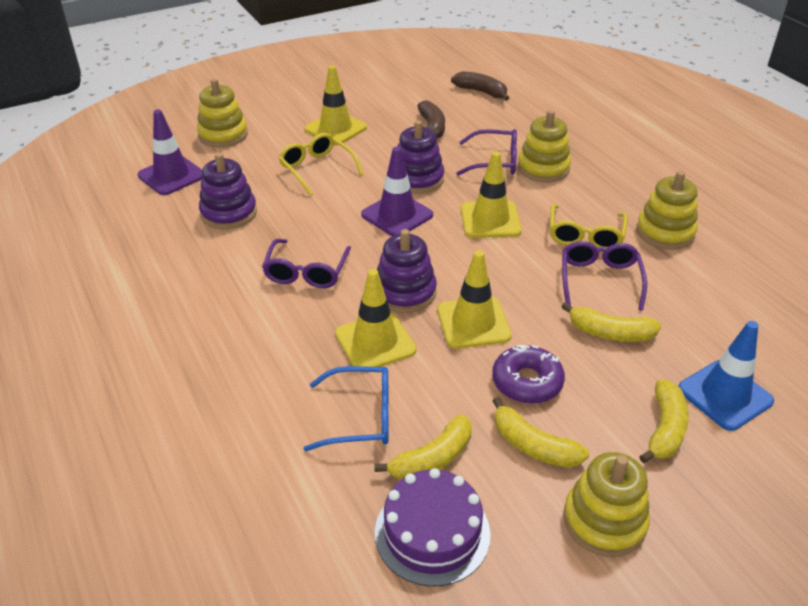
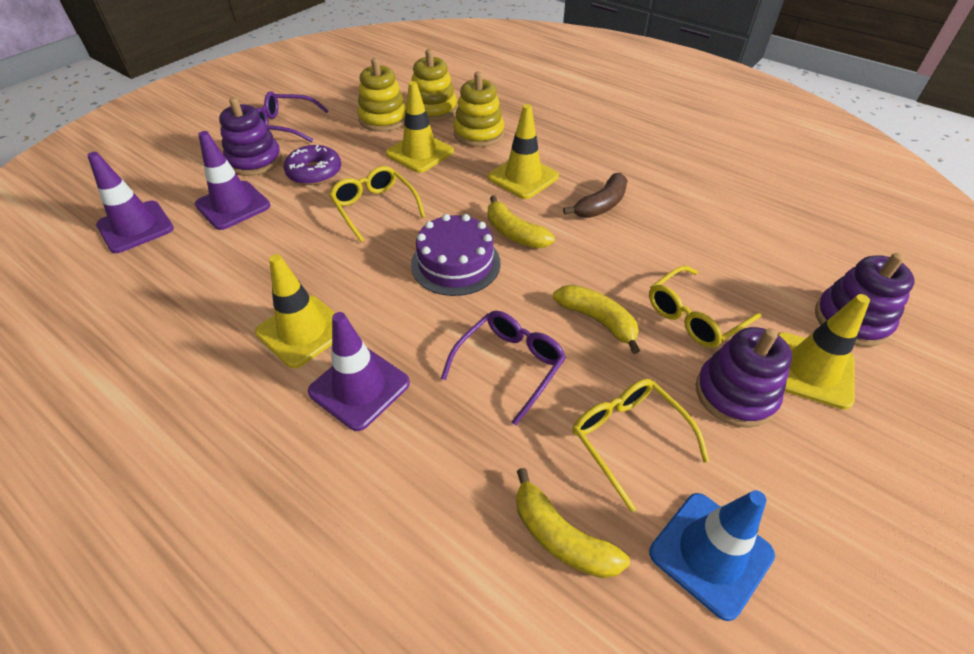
blue glasses: [303,366,388,451] = 1 -> none = 0
brown banana: [417,100,445,139] [451,71,509,101] = 2 -> [563,173,628,218] = 1
purple glasses: [262,239,351,288] [456,129,517,175] [562,241,647,311] = 3 -> [257,91,329,142] [441,311,566,425] = 2
purple traffic cone: [137,110,203,195] [361,147,433,236] = 2 -> [87,152,174,253] [195,131,270,230] [308,312,410,431] = 3
yellow banana: [375,414,472,479] [492,397,589,468] [562,302,661,342] [639,379,689,463] = 4 -> [488,195,555,248] [516,468,630,578] [553,285,640,354] = 3
yellow glasses: [279,133,364,196] [550,204,628,248] = 2 -> [329,166,425,243] [572,379,709,512] [649,266,761,348] = 3
yellow stacking toy: [197,78,248,148] [517,110,571,182] [563,452,650,557] [636,171,698,249] = 4 -> [357,58,406,132] [411,49,457,122] [453,71,504,147] = 3

